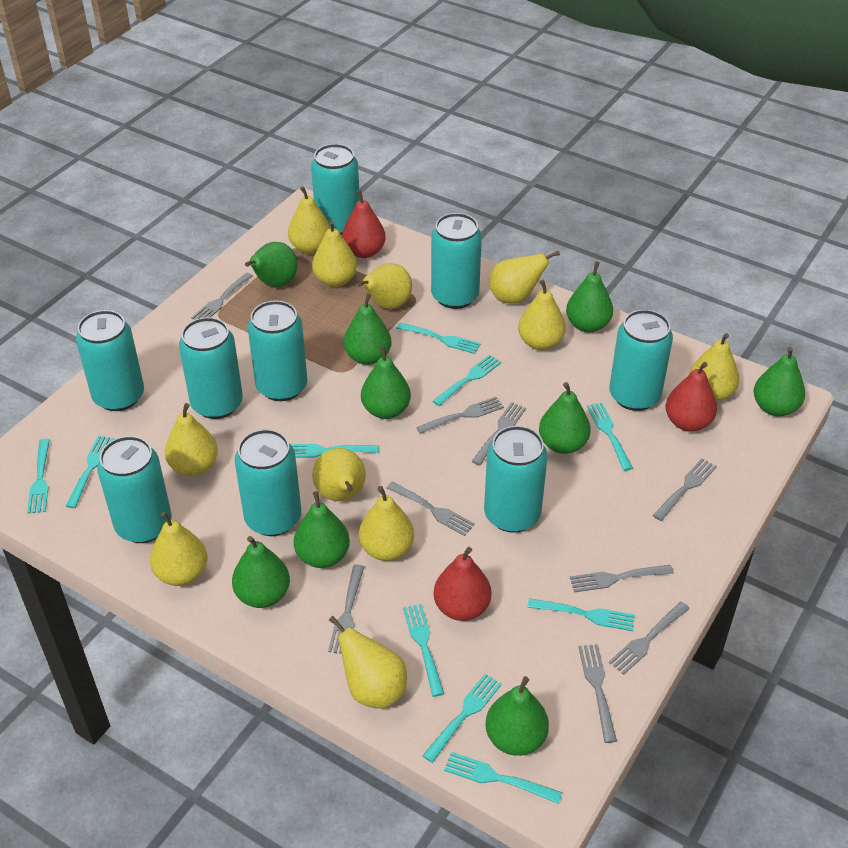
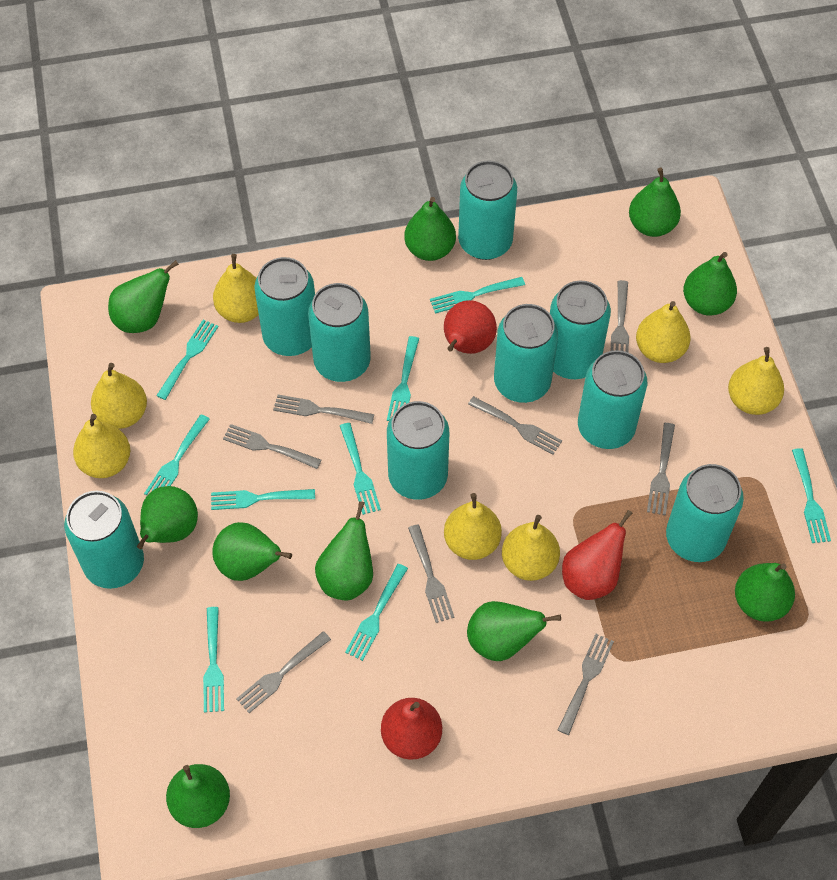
green pear: [232,536,290,608] [245,242,298,287] [294,491,350,568] [344,293,392,365] [361,346,411,419] [485,676,549,756] [539,382,591,454] [566,261,613,332] [754,347,805,417] = 9 -> [108,260,179,333] [137,486,198,549] [166,764,230,828] [212,522,292,581] [315,501,373,600] [404,197,456,261] [467,601,561,661] [629,167,681,237] [683,252,737,316] [735,563,795,622] = 10
grey fork: [191,273,253,320] [328,564,364,654] [387,482,475,536] [416,397,504,434] [471,402,526,466] [570,565,674,593] [578,644,617,743] [609,602,690,675] [653,458,717,521] = 9 -> [223,424,321,469] [236,631,331,713] [273,395,374,424] [408,524,454,623] [468,396,562,455] [558,634,614,735] [611,280,629,352] [647,423,675,515] = 8
turquoise fork: [27,439,50,514] [66,436,114,508] [291,444,379,458] [396,323,481,354] [403,604,444,697] [423,674,502,763] [433,355,501,406] [444,752,562,804] [527,598,635,631] [587,403,633,471] = 10 -> [144,414,210,495] [156,320,218,400] [203,607,224,712] [211,489,315,510] [340,423,381,515] [345,564,408,661] [387,336,419,421] [430,277,525,314] [792,448,831,543] = 9
yellow pear: [150,512,207,586] [165,403,218,476] [288,187,331,254] [312,221,357,287] [312,448,366,501] [329,616,407,709] [357,263,412,309] [359,486,414,561] [489,251,560,304] [518,280,566,350] [689,333,739,402] = 11 -> [73,414,130,478] [91,363,147,429] [213,254,259,323] [444,493,502,560] [502,515,560,581] [636,301,691,363] [728,347,784,415] = 7

